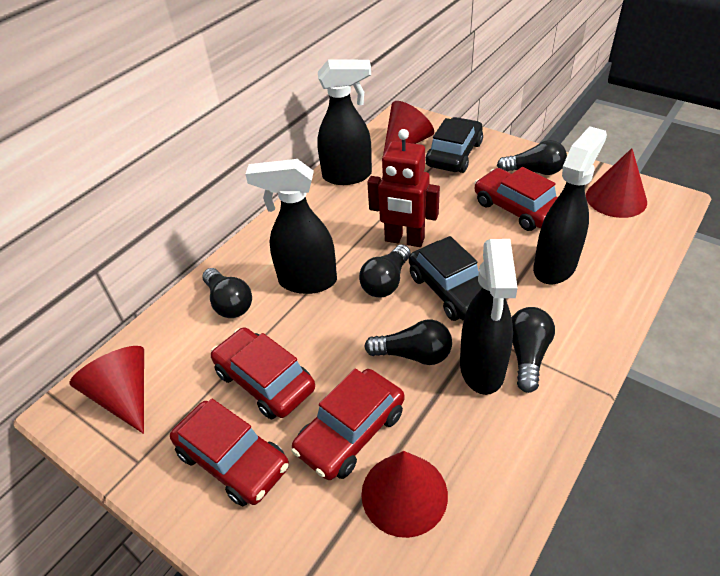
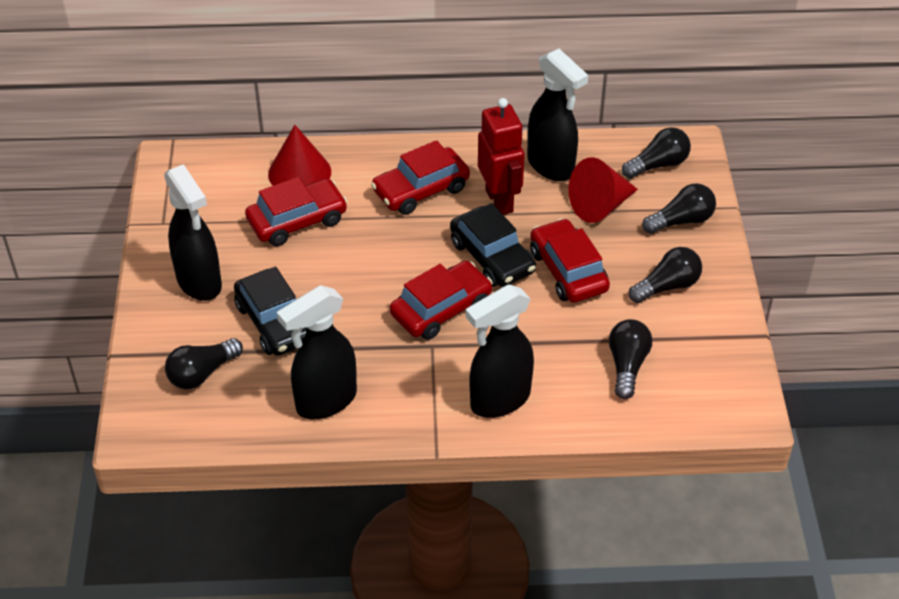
red cone: [70,346,144,434] [361,451,448,538] [383,101,434,155] [586,148,647,218] = 4 -> [268,125,331,186] [569,157,638,223] = 2

